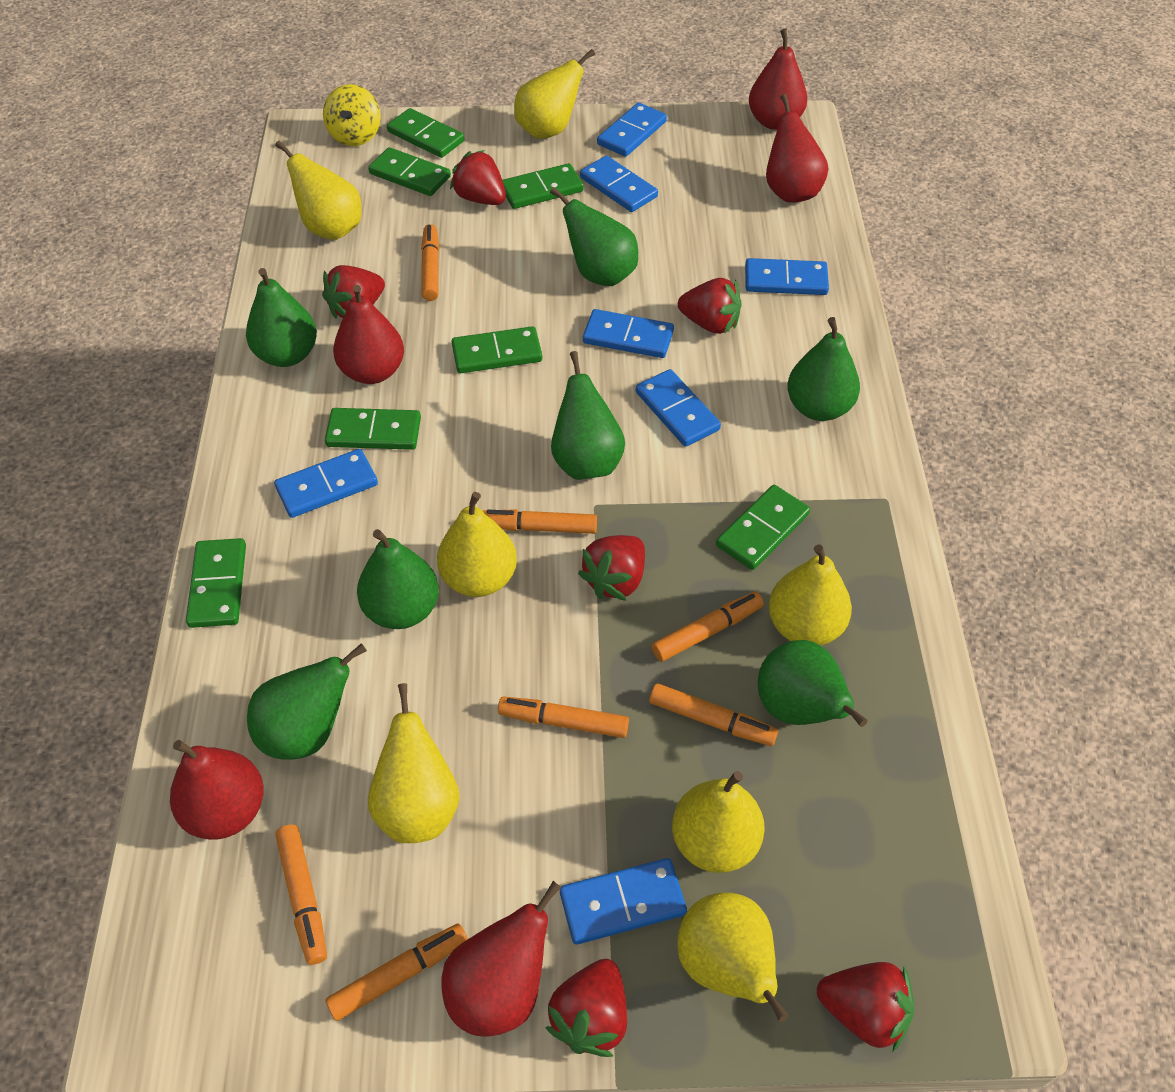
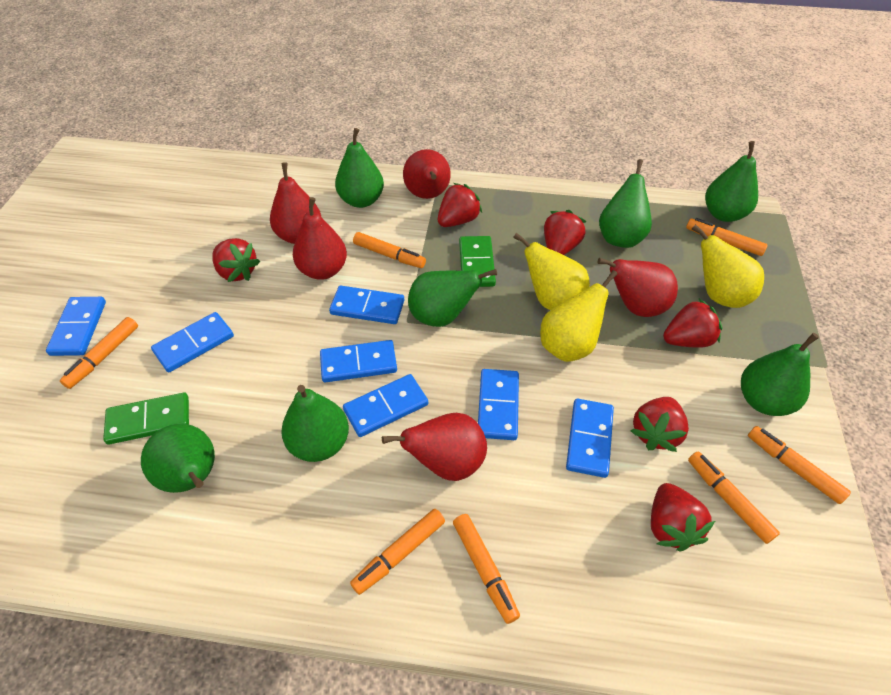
green domino: [186,538,246,628] [325,408,421,450] [368,147,451,196] [387,108,465,158] [452,326,542,373] [502,163,584,209] [716,485,810,570] = 7 -> [103,393,189,445] [459,236,496,287] = 2
yellow pear: [275,141,362,240] [368,683,460,843] [437,492,517,597] [514,49,595,139] [672,771,765,873] [677,892,788,1022] [769,544,852,646] = 7 -> [513,233,590,310] [540,270,618,362] [692,224,764,308] = 3
yellow spinning top: [323,84,381,146] = 1 -> none = 0

